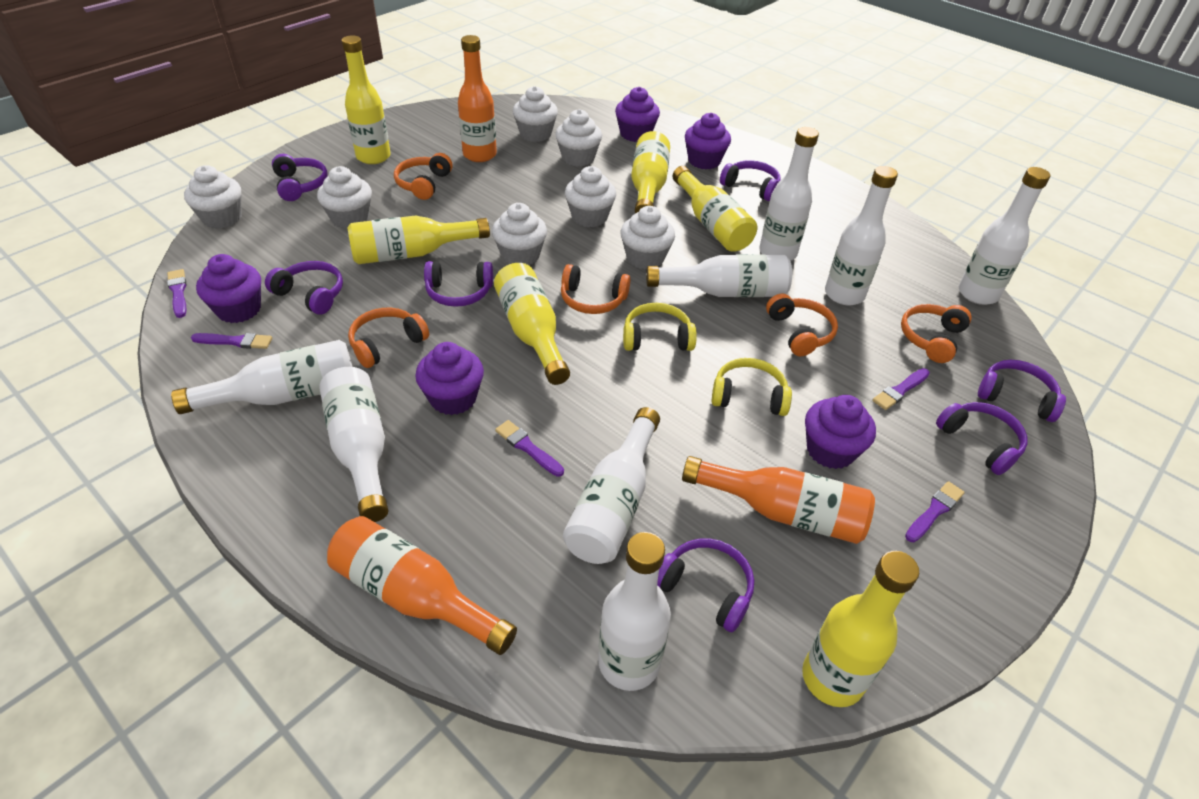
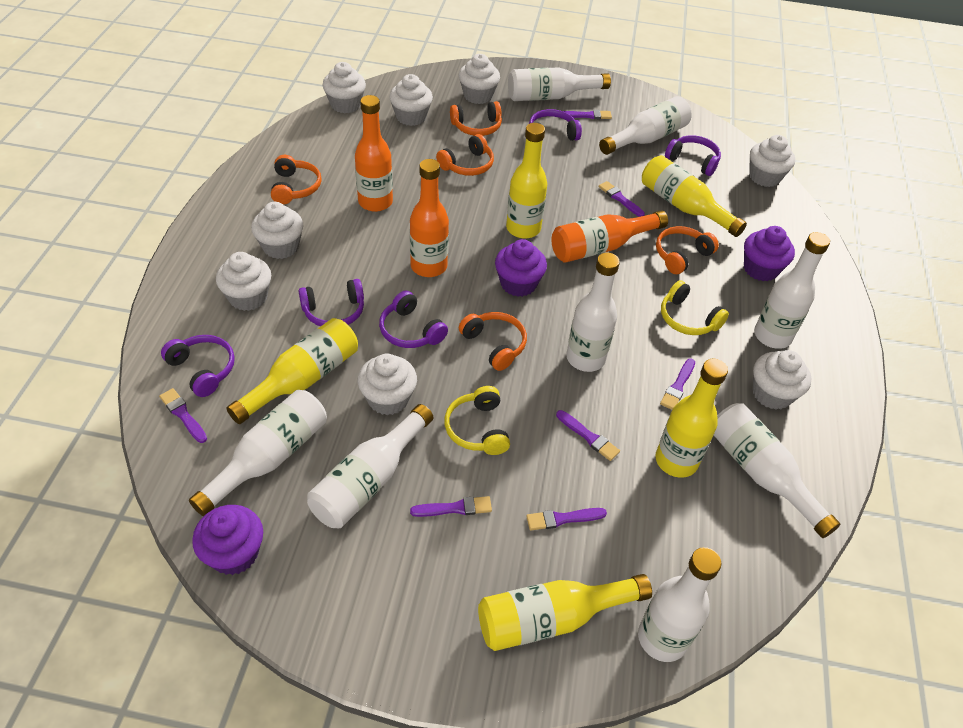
purple brush: [167,269,187,318] [191,333,272,349] [495,420,564,477] [872,368,930,410] [905,481,965,542] = 5 -> [159,388,207,443] [410,496,492,517] [526,508,607,530] [556,410,620,461] [563,110,612,119] [599,181,645,217] [660,358,695,410] = 7
purple cupcake: [196,254,261,323] [415,342,484,415] [615,87,660,142] [685,113,731,169] [805,395,876,469] = 5 -> [192,505,263,575] [495,239,547,297] [744,226,795,281] = 3
purple headphones: [265,261,343,314] [272,154,327,201] [424,261,493,307] [657,538,754,632] [720,160,781,201] [936,402,1028,475] [978,360,1066,422] = 7 -> [161,335,235,397] [299,279,364,326] [379,291,448,348] [529,109,582,141] [665,135,721,176] = 5
white cupcake: [184,165,241,229] [317,166,372,229] [492,203,547,265] [513,86,558,142] [555,109,602,167] [565,166,616,227] [621,206,675,269] = 7 -> [216,252,271,311] [251,202,303,259] [322,62,366,113] [358,354,417,415] [389,74,433,126] [459,54,500,104] [749,135,795,187] [753,350,811,410] = 8
yellow bottle: [342,35,391,164] [347,216,490,264] [494,263,570,385] [631,131,670,214] [673,166,757,252] [802,551,919,707] = 6 -> [226,318,358,424] [478,574,652,651] [506,123,547,239] [642,155,747,237] [655,359,728,478] = 5

